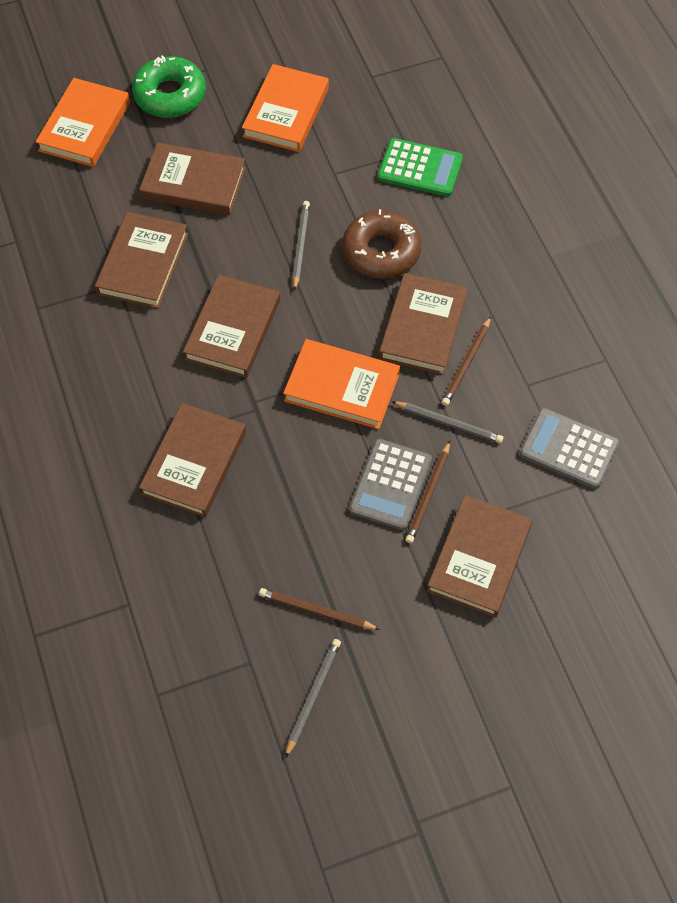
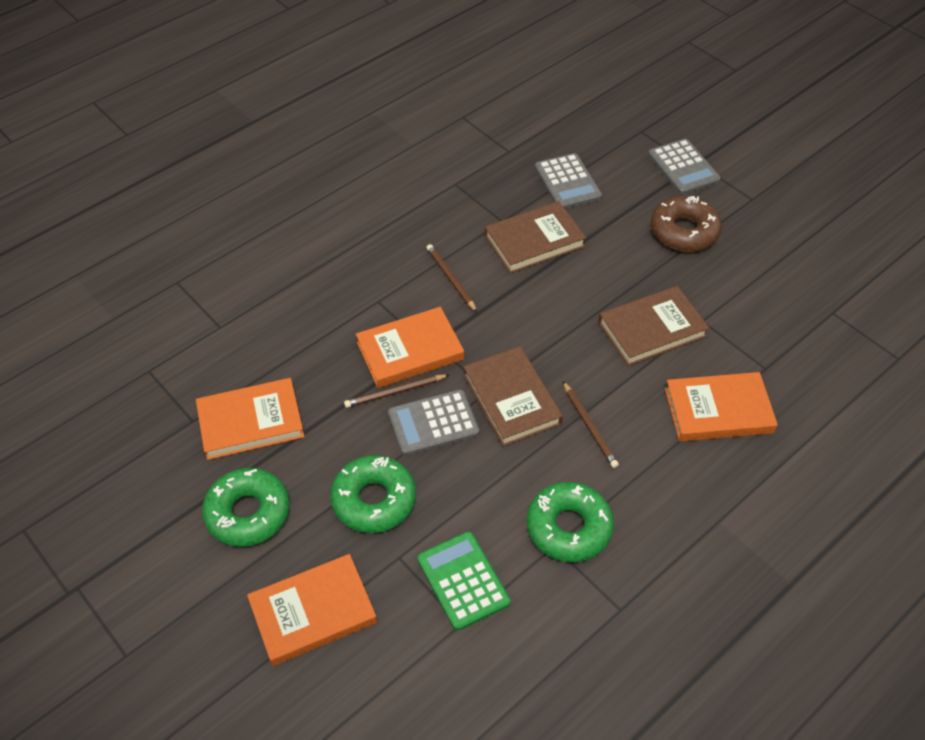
brown book: [95,212,188,309] [139,142,246,215] [139,403,246,518] [183,274,280,378] [379,273,468,375] [427,495,533,618] = 6 -> [463,346,563,447] [485,201,586,274] [598,286,709,366] = 3
green donut: [132,55,206,118] = 1 -> [202,468,290,547] [330,455,416,533] [526,482,614,562] = 3
grey calculator: [349,439,432,530] [519,408,620,489] = 2 -> [388,389,479,456] [535,153,602,209] [648,139,720,195] = 3
grey pencil: [285,639,341,758] [292,201,310,291] [391,401,503,443] = 3 -> none = 0
orange book: [35,78,130,167] [242,64,329,152] [283,339,400,429] = 3 -> [196,378,305,460] [247,554,377,666] [356,307,464,388] [665,372,778,442] = 4

